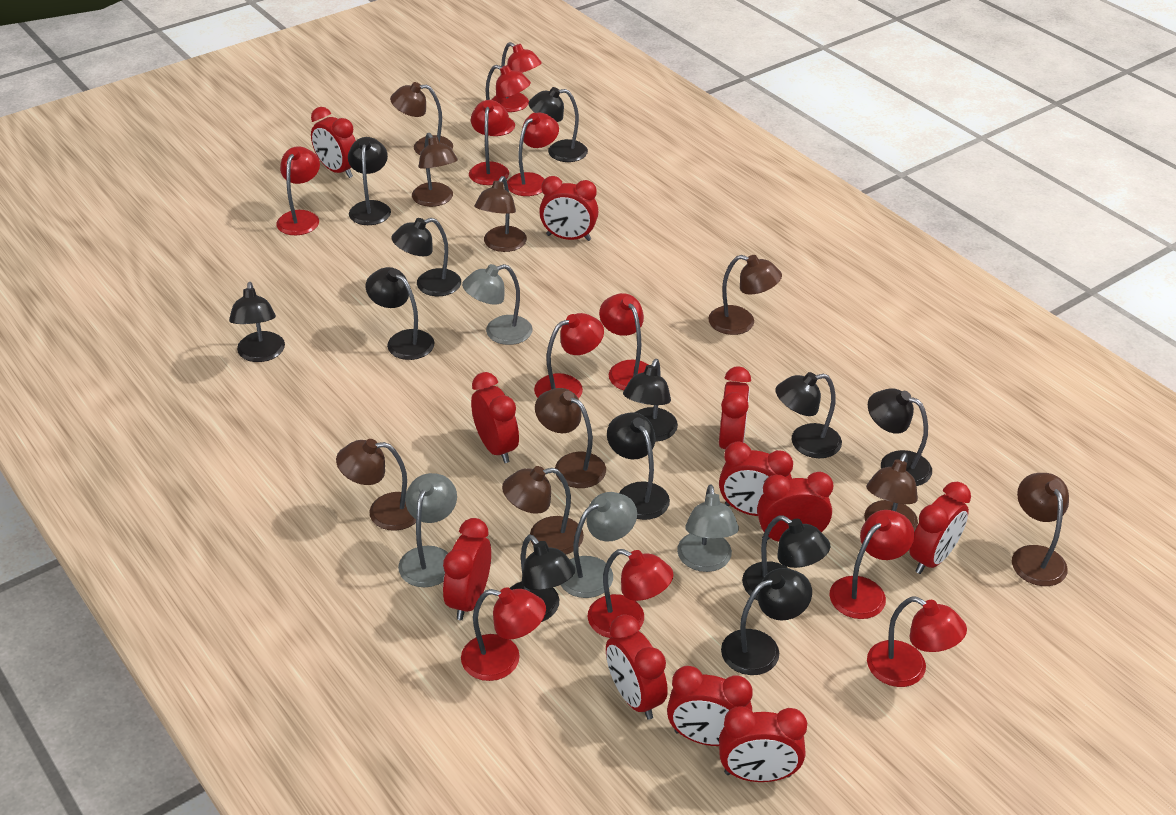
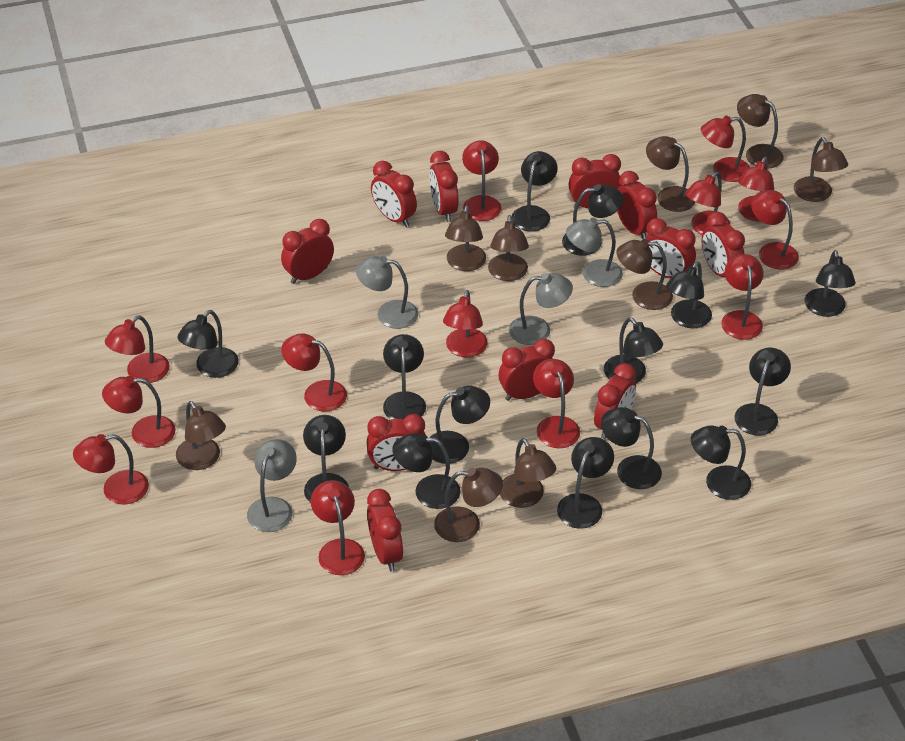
black lamp: [229,282,285,362] [348,137,391,225] [366,267,435,360] [391,218,461,296] [510,535,575,622] [528,87,588,162] [607,413,670,520] [623,359,678,442] [721,568,812,675] [742,516,830,600] [775,372,842,458] [868,388,932,486] = 12 -> [177,310,239,378] [303,415,349,503] [383,334,426,419] [392,433,460,509] [429,386,490,464] [511,151,558,232] [557,437,614,529] [562,184,624,256] [601,407,662,489] [604,317,663,383] [666,262,712,328] [691,425,751,500] [734,348,791,435] [805,250,856,317] = 14
red lamp: [276,146,320,235] [461,587,546,681] [469,100,509,185] [485,65,531,136] [492,42,542,112] [507,113,559,196] [534,313,604,399] [588,549,674,638] [599,293,649,390] [829,510,915,619] [867,596,967,687] = 11 -> [73,434,149,504] [102,376,176,448] [105,315,170,383] [281,333,347,411] [311,480,365,575] [443,290,488,358] [462,140,502,221] [533,359,580,448] [685,172,730,235] [701,116,750,182] [721,254,764,340] [738,157,774,222] [751,190,799,270] = 13

